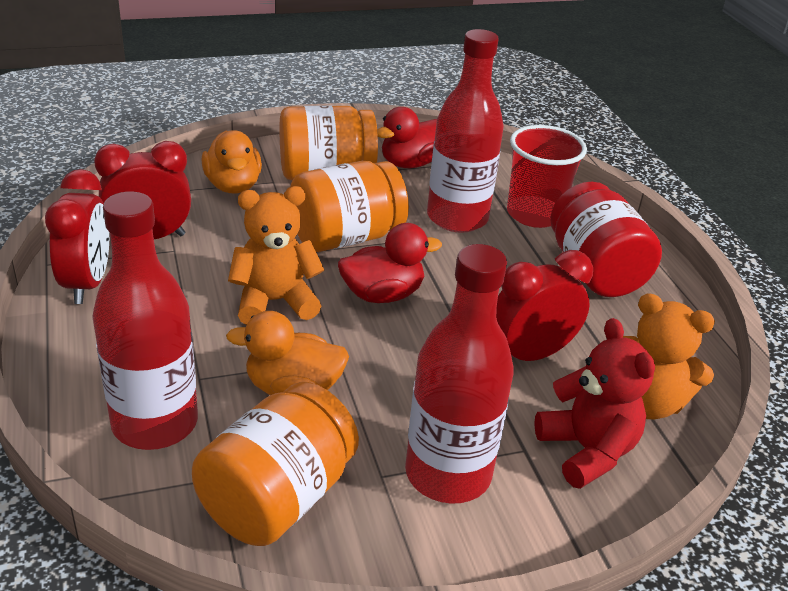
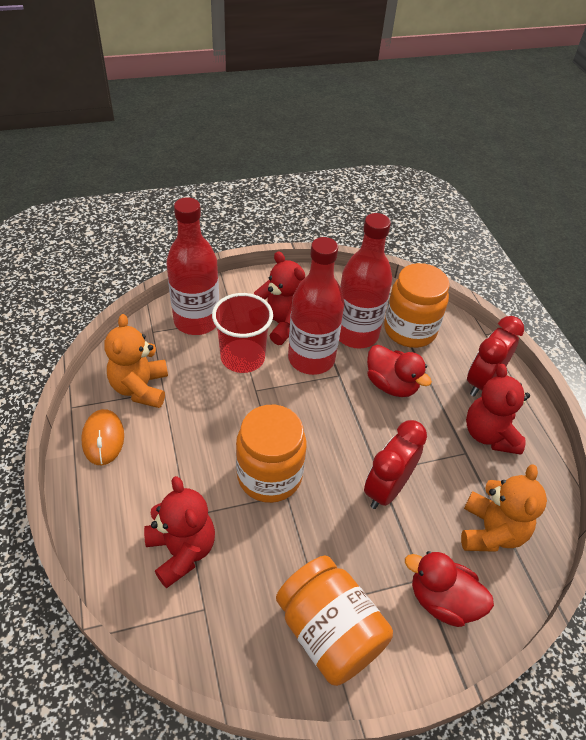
orange duck: [202,130,262,193] [226,311,349,395] = 2 -> none = 0
orange mouse: none = 0 -> [81,409,124,465] = 1
red clock: [45,169,109,304] [94,141,191,239] [496,250,593,361] = 3 -> [364,420,427,509] [467,316,524,397] = 2
red jar: [550,181,662,297] = 1 -> none = 0
red teddy bear: [534,318,655,489] = 1 -> [144,476,215,588] [254,251,305,345] [466,364,530,455] = 3

